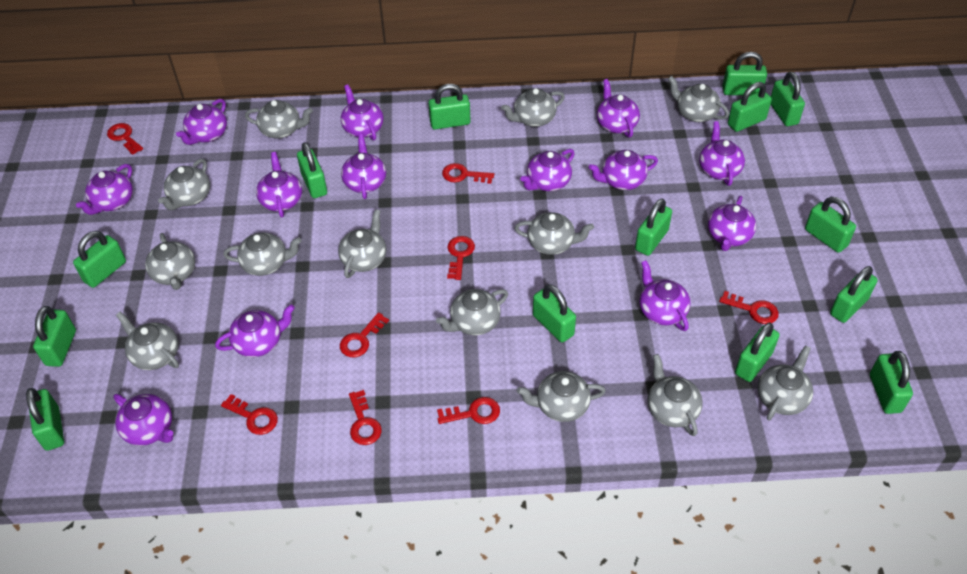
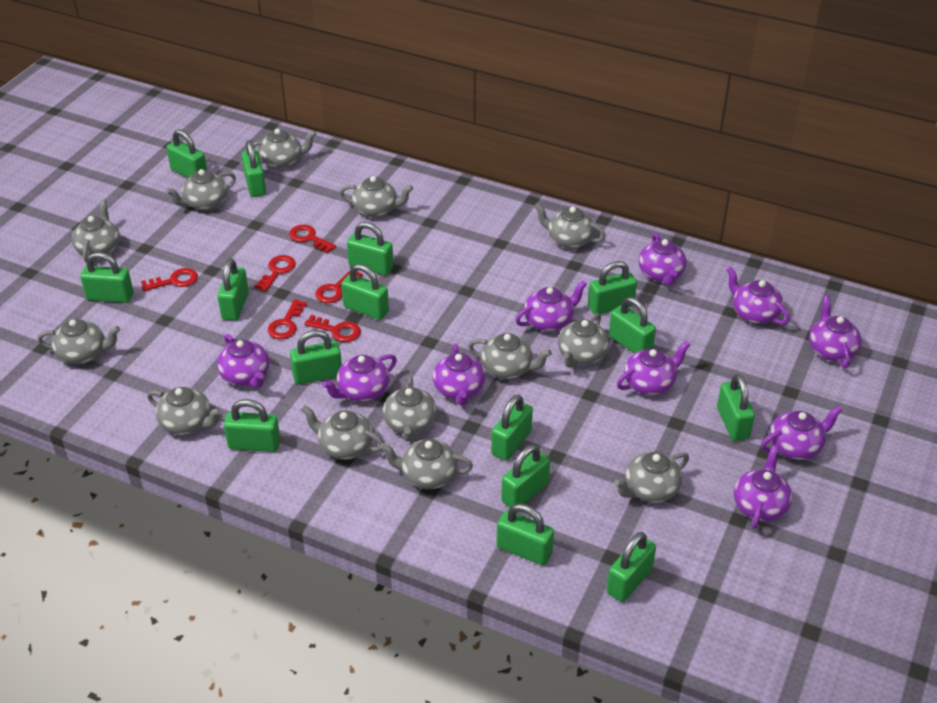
green padlock: [26,388,64,451] [33,306,76,367] [73,231,126,288] [297,142,327,198] [428,84,471,129] [533,284,576,342] [635,199,672,256] [722,52,767,95] [728,82,772,132] [735,323,780,382] [771,72,805,126] [805,197,856,253] [830,266,878,323] [870,351,913,414] = 14 -> [80,252,133,303] [166,129,207,178] [217,259,249,321] [224,399,280,452] [242,140,266,197] [290,330,342,385] [341,264,389,320] [347,222,394,275] [491,394,533,461] [496,504,554,565] [501,445,550,507] [588,261,637,315] [607,532,656,602] [609,297,656,354] [717,374,755,441] = 15
purple teapot: [76,164,133,215] [113,394,173,446] [176,99,227,145] [215,304,295,357] [256,152,302,218] [341,84,384,141] [341,134,386,199] [520,149,575,191] [588,150,658,190] [597,79,640,138] [640,260,690,331] [699,121,745,186] [708,196,756,251] = 13 -> [217,334,270,388] [322,354,397,402] [433,344,485,406] [515,280,587,331] [617,341,690,395] [638,233,687,286] [727,267,790,325] [734,446,792,529] [761,406,843,460] [809,296,862,368] = 10
red key: [107,123,143,155] [221,394,278,435] [340,312,389,357] [349,390,382,445] [437,397,500,424] [442,163,494,184] [447,236,475,280] [719,291,779,324] = 8 -> [141,268,198,291] [254,255,296,292] [268,299,307,339] [289,225,336,253] [304,315,361,342] [315,271,363,303] = 6

